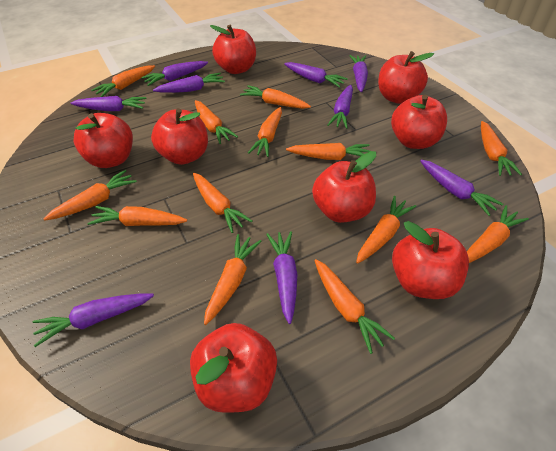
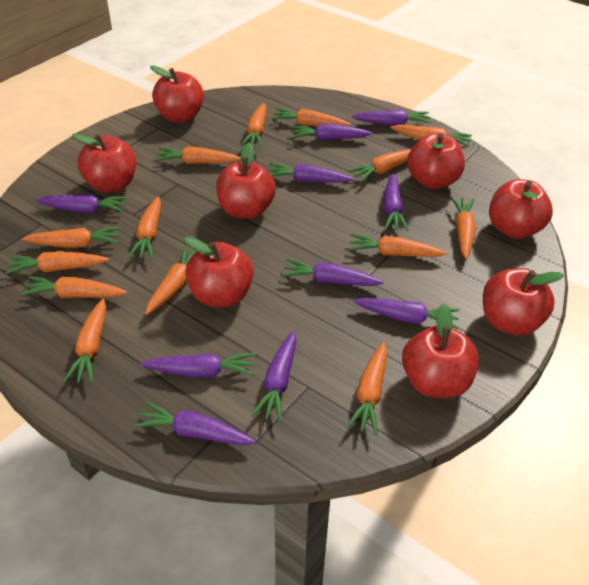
orange carrot: [44,170,137,221] [88,206,187,226] [91,65,155,97] [193,173,252,233] [195,100,238,144] [204,234,261,325] [240,85,311,109] [248,107,282,157] [286,143,370,160] [314,259,395,354] [356,196,416,264] [467,205,529,263] [481,121,522,176] = 13 -> [5,251,109,274] [21,276,127,298] [22,227,121,248] [63,298,106,383] [128,196,161,259] [145,245,197,315] [155,147,241,164] [241,103,267,148] [272,108,351,126] [346,342,387,435] [348,149,411,182] [349,234,447,257] [390,125,472,147] [451,197,476,259] = 14
purple carrot: [33,293,154,347] [71,96,146,111] [141,61,208,86] [153,73,225,93] [266,231,297,324] [284,62,348,88] [327,85,353,129] [349,55,368,92] [420,160,503,216] = 9 -> [35,194,128,213] [134,402,256,445] [141,352,255,377] [251,331,297,422] [268,163,354,183] [282,259,383,286] [291,124,372,140] [352,110,431,126] [353,298,460,329] [383,173,409,231] = 10

